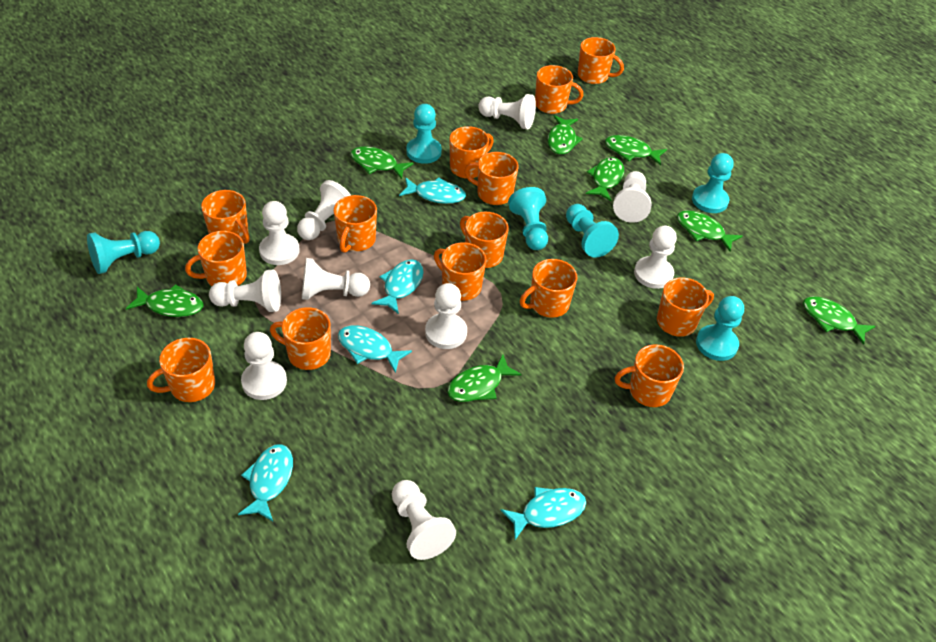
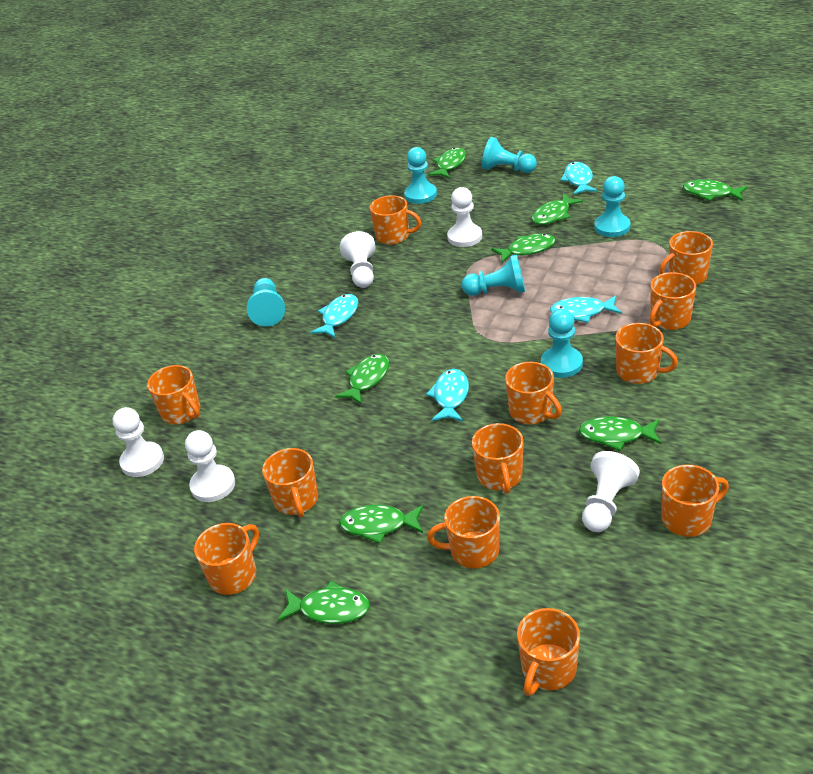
orange mug: [147,338,215,402] [185,231,247,286] [201,190,250,244] [270,307,331,370] [334,195,377,253] [434,242,487,301] [450,126,494,179] [460,212,509,268] [464,152,519,205] [520,259,577,318] [535,65,583,114] [578,37,624,84] [615,344,684,407] [657,277,714,337] = 14 -> [147,365,200,424] [194,523,259,595] [262,448,318,517] [370,195,421,245] [427,496,500,568] [472,423,524,494] [505,362,562,424] [517,608,580,696] [616,323,678,384] [649,272,696,330] [659,231,713,285] [661,465,729,537] = 12
turquoise fish: [238,444,293,521] [338,325,412,373] [372,259,424,314] [399,177,466,204] [500,487,586,540] = 5 -> [310,294,358,338] [426,369,469,421] [550,296,622,323] [560,162,598,195] = 4
white pawn: [209,270,281,312] [241,332,287,400] [259,201,300,265] [297,180,351,240] [302,258,370,300] [392,480,456,560] [425,283,467,349] [478,94,536,129] [613,171,651,223] [634,226,677,289] = 10 -> [113,407,164,477] [185,430,235,502] [340,231,376,288] [447,187,482,247] [582,451,640,532] = 5

